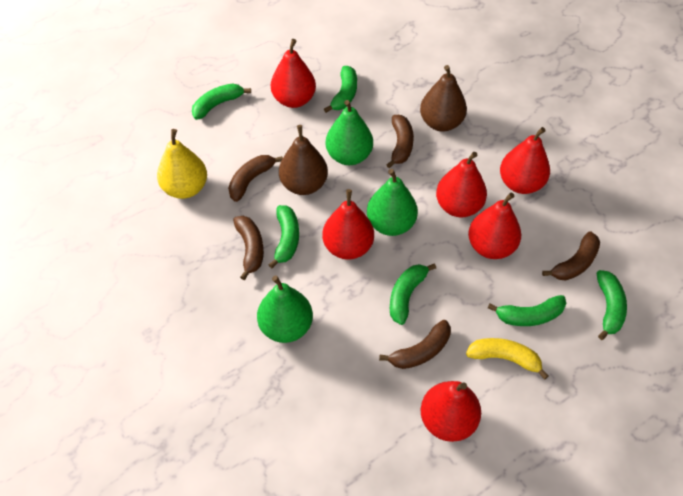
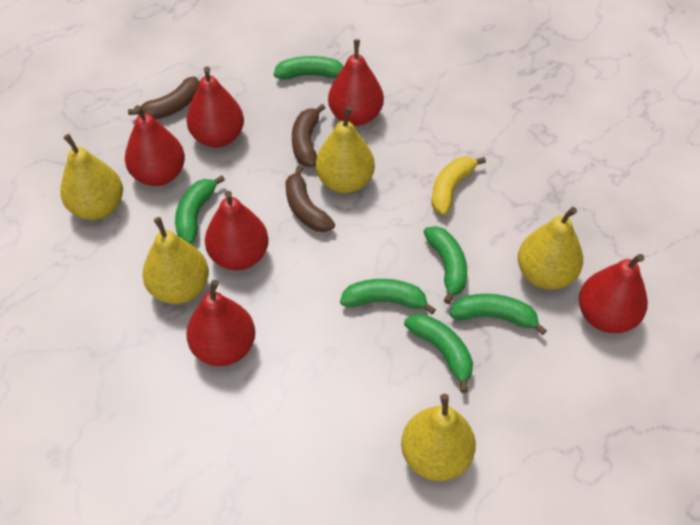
brown banana: [228,155,283,202] [233,216,264,280] [379,320,451,369] [386,115,414,168] [542,231,600,280] = 5 -> [128,76,199,120] [286,165,335,232] [292,104,325,167] = 3
brown pear: [279,125,328,195] [420,65,467,132] = 2 -> none = 0
green pear: [257,275,313,343] [326,100,373,165] [367,169,418,236] = 3 -> none = 0
yellow pear: [157,129,207,199] = 1 -> [60,134,123,220] [143,217,209,304] [316,107,375,193] [401,394,476,481] [518,207,583,290] = 5

